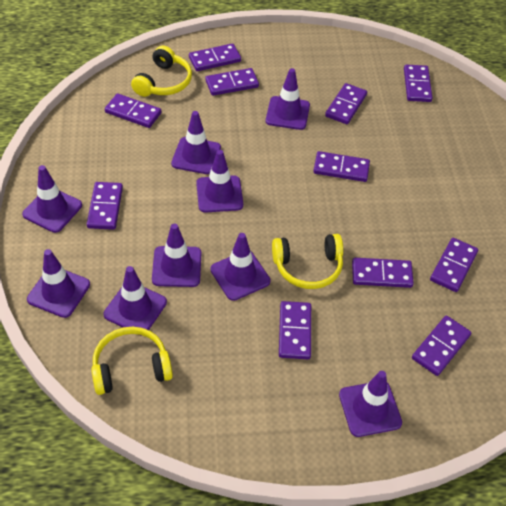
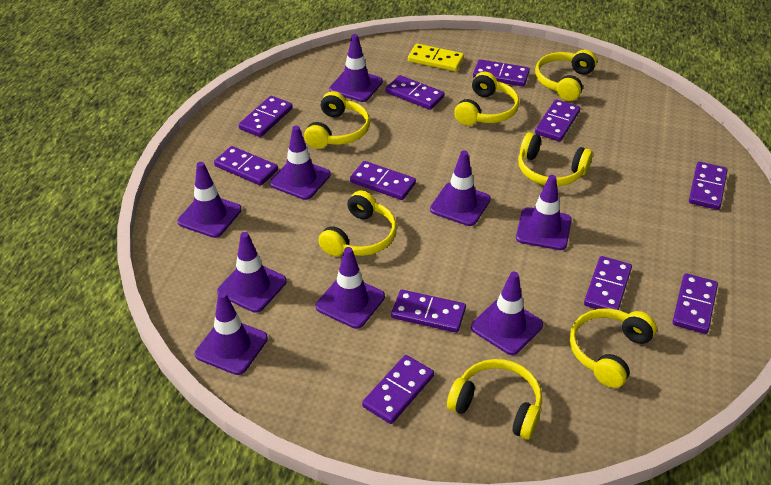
yellow domino: none = 0 -> [408,44,464,71] = 1
yellow headphones: [91,327,173,395] [131,46,192,97] [272,234,343,289] = 3 -> [304,91,370,149] [319,191,397,256] [447,359,542,439] [454,71,519,126] [518,132,593,187] [535,50,597,101] [570,308,657,388] = 7

